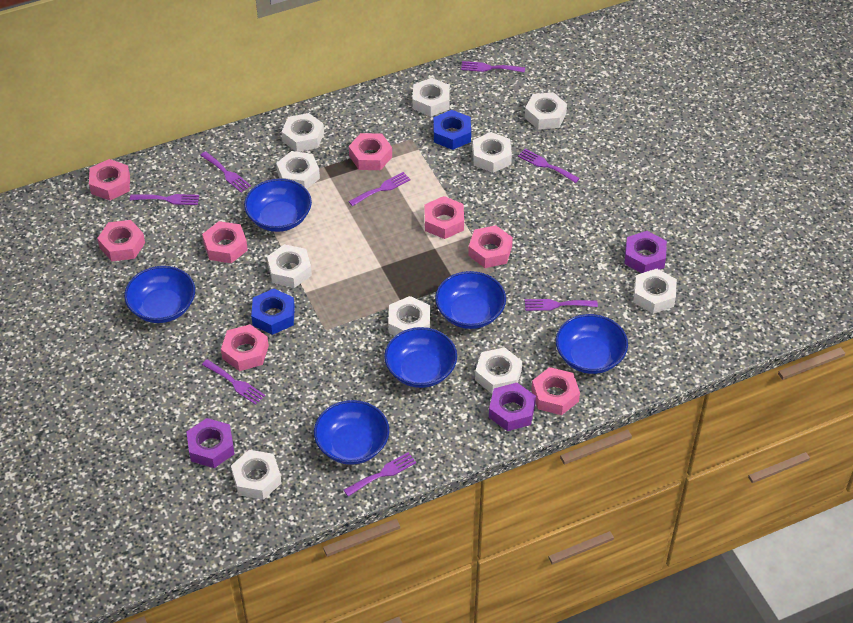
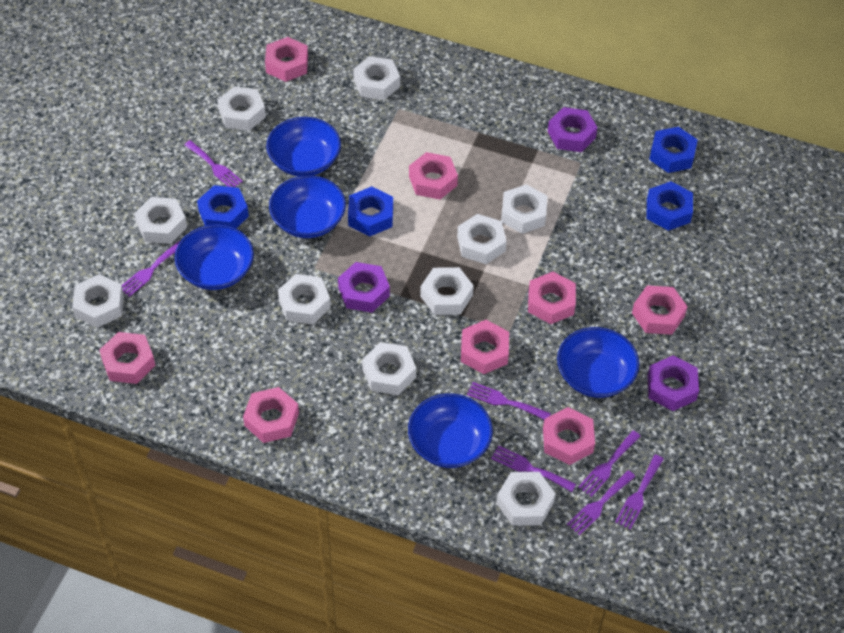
blue bowl: [124,266,195,323] [244,178,312,232] [314,400,389,465] [384,327,457,388] [435,271,506,329] [556,314,628,374] = 6 -> [175,224,254,290] [266,117,341,176] [269,175,346,238] [408,393,493,468] [557,327,639,398] = 5
blue nut: [251,289,295,335] [433,110,471,150] = 2 -> [197,185,249,228] [348,186,393,236] [646,181,693,231] [649,127,698,173] = 4
purple fork: [130,194,199,205] [200,151,251,193] [202,359,265,405] [344,452,416,496] [348,172,411,206] [461,61,525,73] [518,149,580,183] [525,299,598,311] = 8 -> [122,241,180,297] [184,140,243,187] [467,382,551,419] [491,445,576,492] [567,470,635,535] [578,431,641,497] [615,454,664,530] = 7

